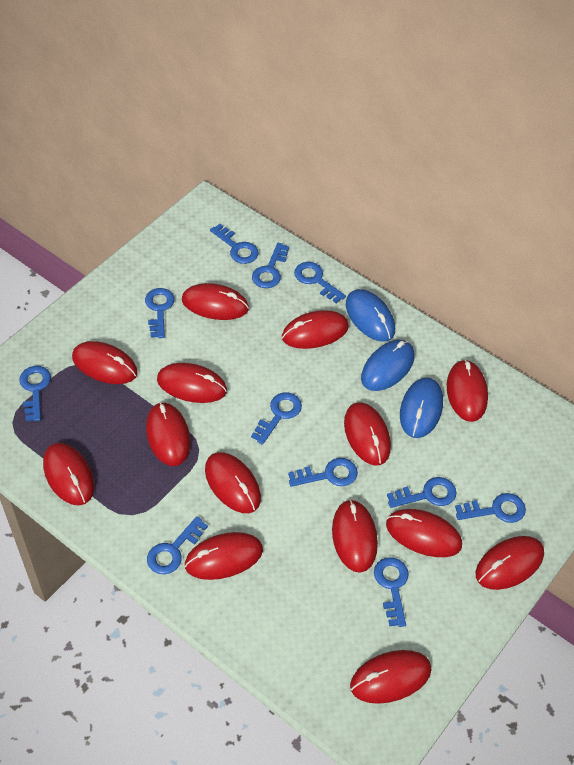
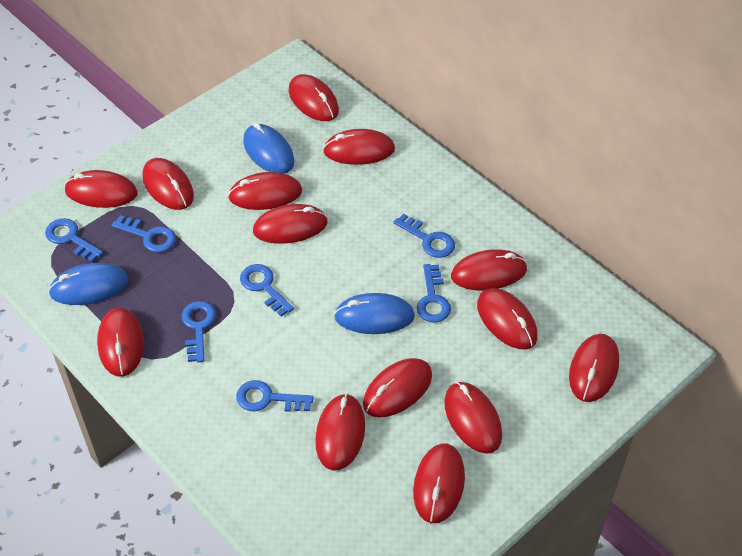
blue key: [19,366,51,421] [145,288,175,338] [147,516,208,575] [210,224,259,264] [251,393,302,445] [252,243,289,288] [288,458,358,487] [294,262,346,303] [374,557,409,627] [387,477,457,508] [455,493,526,523] = 11 -> [45,218,103,262] [112,215,176,252] [182,301,216,362] [236,380,314,412] [240,264,294,316] [393,214,455,258] [417,264,451,323] = 7

